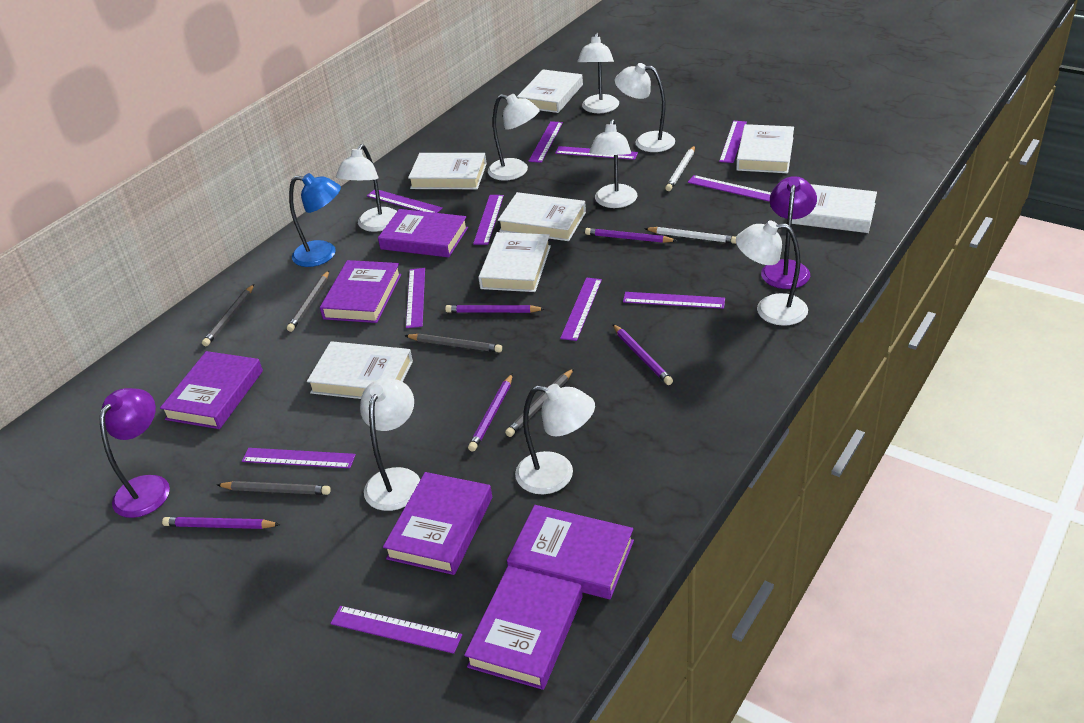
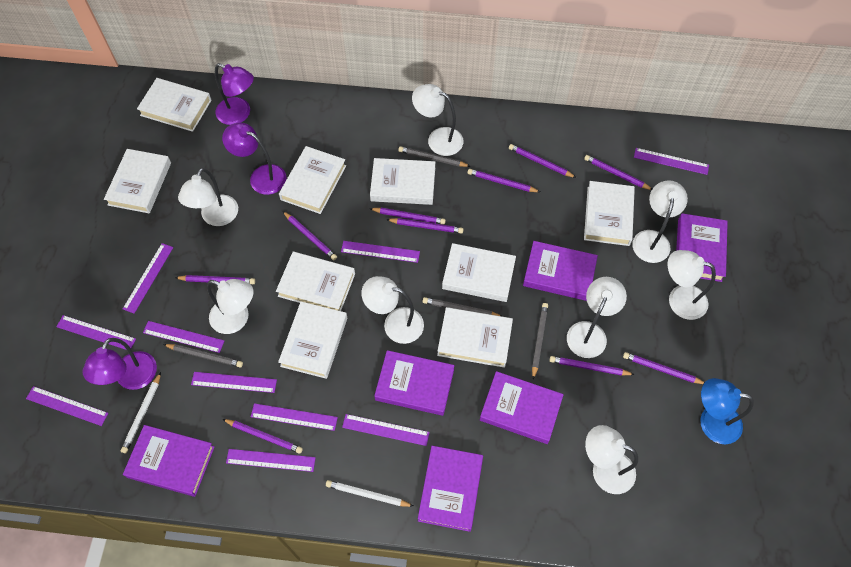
grey pencil: [202,284,254,346] [217,481,331,495] [287,271,329,332] [404,334,502,353] [505,368,574,437] = 5 -> [163,344,243,368] [398,146,471,167] [423,297,503,317] [532,303,548,380] = 4
purple lamp: [99,388,170,518] [761,176,817,289] = 2 -> [83,338,157,390] [215,63,254,125] [222,123,287,195] = 3
purple pencil: [162,517,281,529] [445,305,545,313] [468,373,513,451] [585,228,677,243] [613,324,673,385] = 5 -> [175,275,255,284] [223,419,303,454] [283,211,337,260] [369,208,446,225] [386,218,464,234] [467,169,540,192] [509,144,576,178] [549,356,635,376] [584,155,652,190] [623,352,705,384] = 10
purple ruler: [242,448,356,468] [330,606,462,654] [367,189,443,213] [406,268,425,328] [473,195,504,245] [528,121,563,163] [555,146,638,160] [560,278,602,341] [623,292,725,309] [688,175,771,202] [719,121,747,163] = 11 -> [26,386,108,426] [56,315,136,350] [123,243,173,313] [143,321,224,353] [191,372,277,393] [226,449,316,472] [251,403,338,431] [341,241,420,263] [342,414,430,446] [634,148,709,175] = 10
white book: [307,341,413,399] [408,153,487,189] [478,232,551,292] [498,192,586,241] [517,69,583,113] [736,124,794,173] [792,184,877,233] = 7 -> [104,149,171,213] [137,78,212,132] [276,252,355,311] [278,302,347,379] [279,146,346,214] [370,158,435,205] [437,307,513,368] [442,243,516,302] [584,181,635,246] = 9

